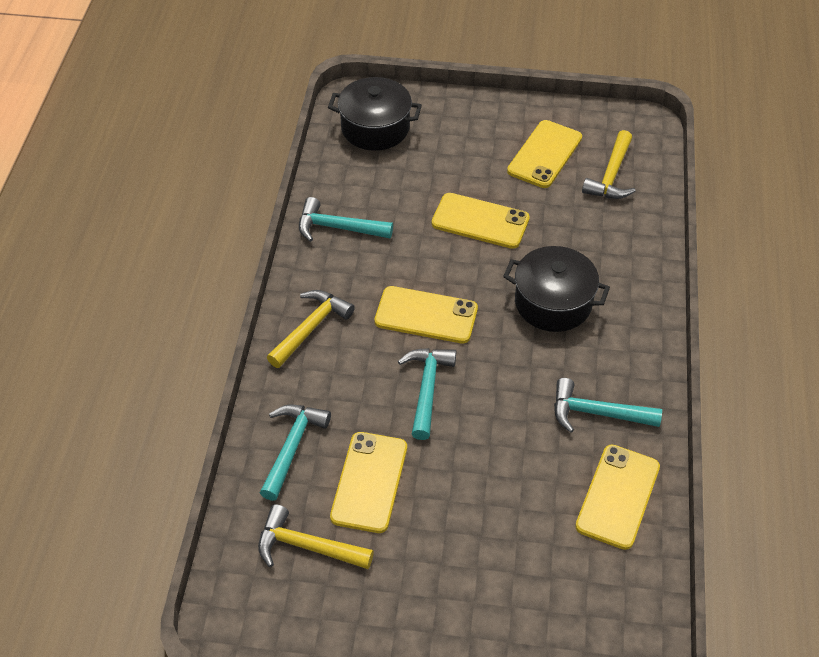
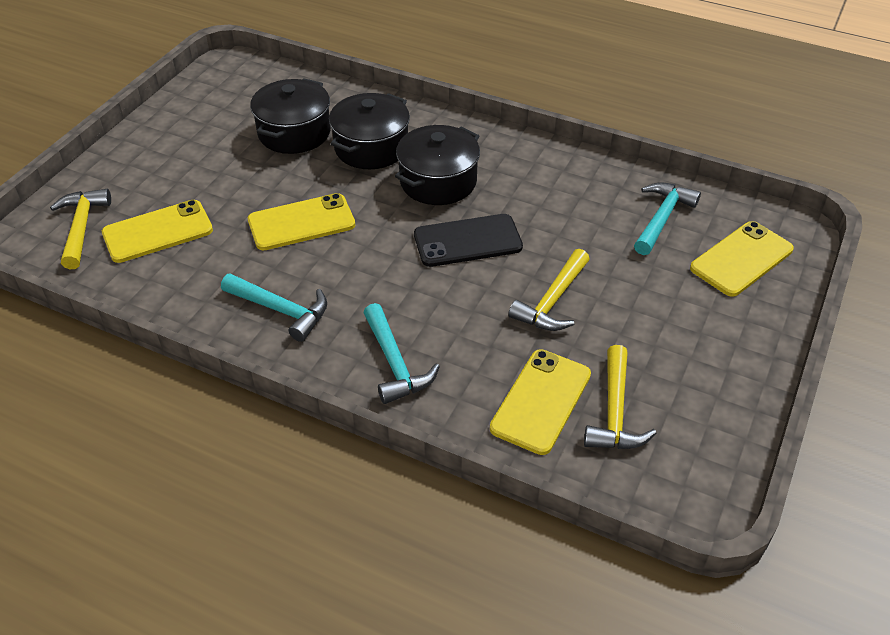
black phone: none = 0 -> [414,214,523,267] = 1
black pot: [328,77,422,151] [503,246,610,332] = 2 -> [250,78,331,154] [329,93,410,169] [395,125,480,205] = 3
turquoise hammer: [260,404,331,501] [299,197,393,242] [398,348,456,440] [554,378,662,433] = 4 -> [221,273,327,342] [363,303,440,404] [634,183,701,255] = 3
yellow phone: [330,432,407,533] [375,286,478,343] [432,193,530,249] [507,120,582,188] [575,445,660,550] = 5 -> [102,200,213,263] [248,193,355,250] [490,349,591,455] [690,221,794,297] = 4

